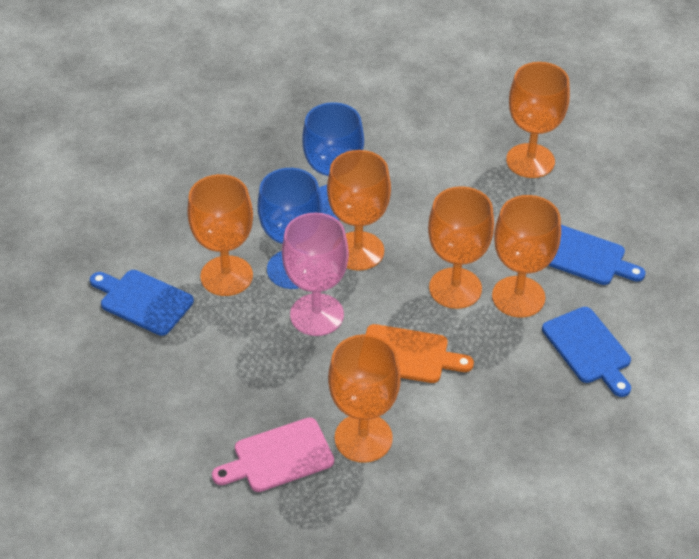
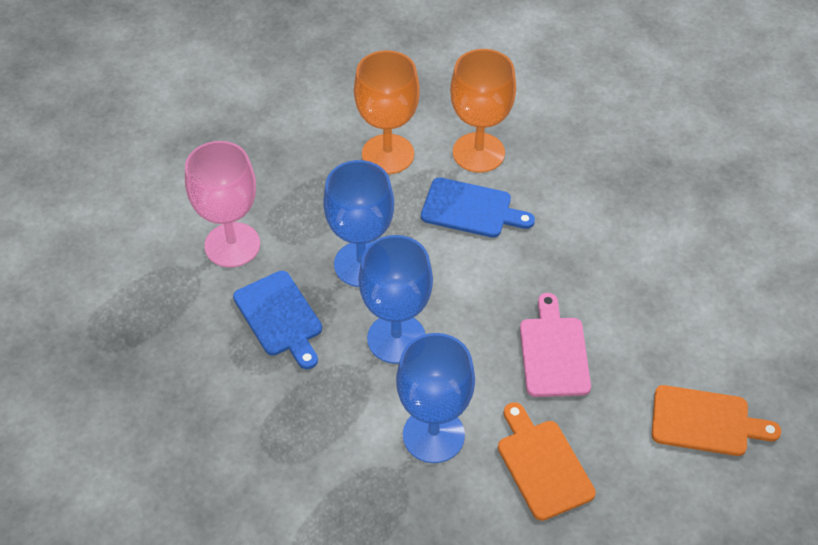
blue cutting board: [90,270,194,336] [542,307,631,397] [548,225,646,285] = 3 -> [233,271,322,369] [421,178,535,238] = 2
blue goblet: [258,168,322,289] [302,102,364,220] = 2 -> [323,160,394,287] [359,235,433,364] [396,333,475,463] = 3
orange cutting board: [366,324,474,383] = 1 -> [498,402,596,521] [652,385,781,456] = 2
orange goblet: [187,174,253,296] [327,150,391,271] [328,334,401,463] [428,186,494,309] [492,195,561,318] [506,62,570,178] = 6 -> [354,50,420,174] [450,49,516,173] = 2

